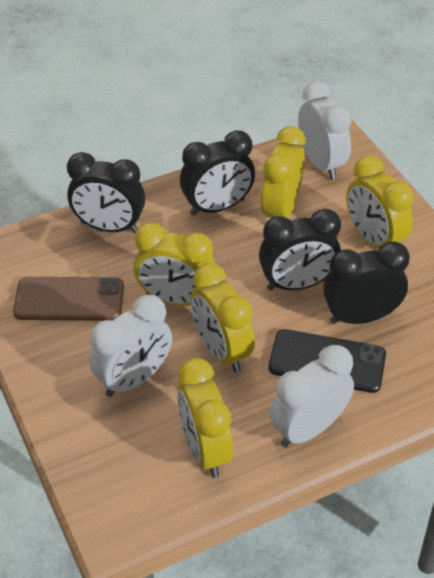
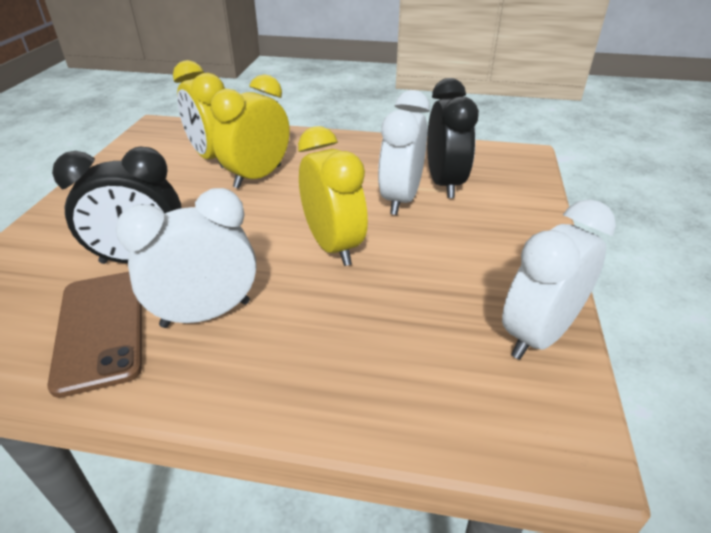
black clock: [67,152,145,233] [180,130,255,216] [259,209,341,290] [323,241,410,324] = 4 -> [52,147,181,264] [427,78,479,198] = 2
black phone: [268,329,386,393] = 1 -> none = 0
yellow clock: [134,222,215,306] [177,358,233,478] [191,263,255,373] [260,126,305,218] [346,155,414,249] = 5 -> [173,60,225,168] [211,74,290,189] [298,126,368,266] = 3

